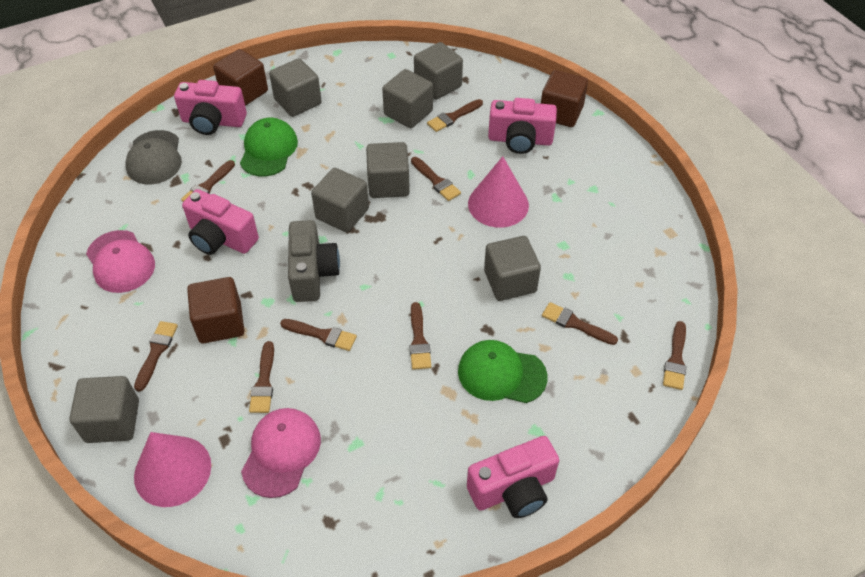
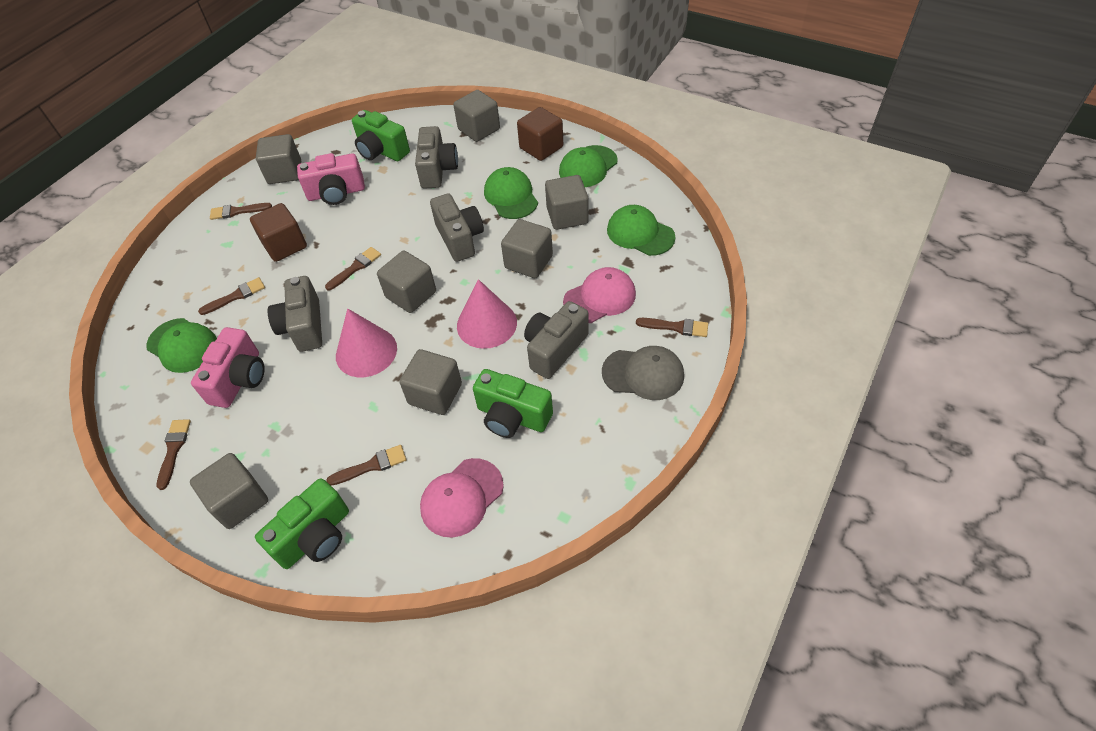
brown brush: [134,321,178,392] [181,160,235,202] [249,341,274,413] [280,319,357,351] [410,302,431,370] [411,157,461,201] [427,99,483,132] [542,302,618,345] [663,321,687,390] = 9 -> [157,419,191,490] [198,277,265,315] [210,203,272,220] [325,247,381,290] [327,445,406,485] [636,318,708,337] = 6
brown cube: [187,277,244,344] [213,49,268,106] [541,70,588,127] = 3 -> [250,203,307,262] [517,107,563,161] = 2
green camera: none = 0 -> [255,478,349,569] [352,110,410,161] [473,369,553,438] = 3
green cap: [240,118,298,177] [458,340,548,403] = 2 -> [146,318,217,373] [484,167,538,219] [559,145,618,187] [607,205,675,256] = 4
grey camera: [288,220,340,302] = 1 -> [268,276,322,352] [415,126,458,189] [430,193,484,262] [524,301,589,379] = 4
pink camera: [174,80,247,135] [182,189,259,255] [467,436,559,518] [488,98,557,154] = 4 -> [191,327,265,408] [297,153,365,205] = 2

